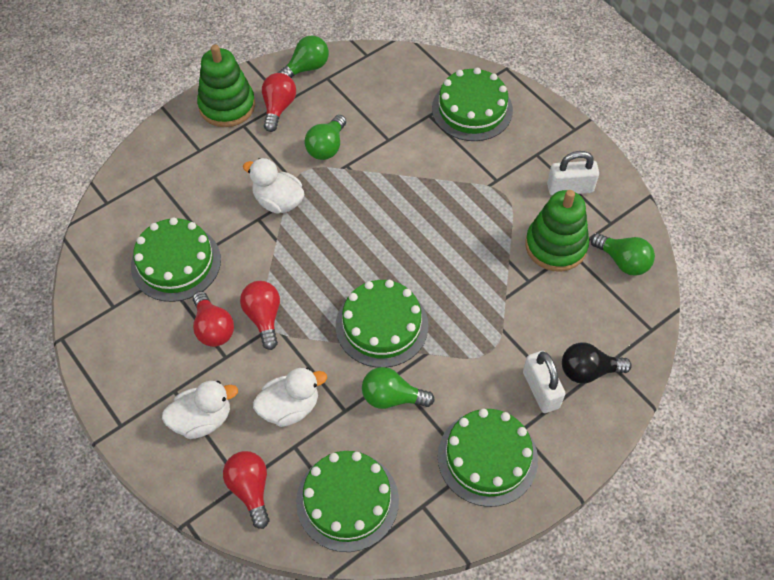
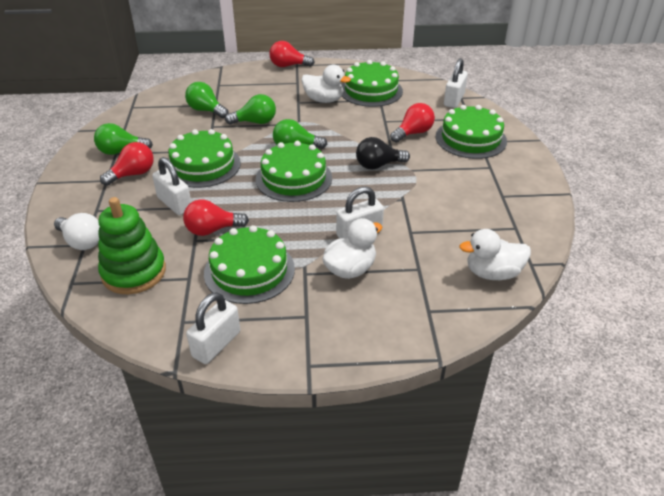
green stacking toy: [197,44,255,127] [525,190,589,272] = 2 -> [98,197,166,294] = 1
white light bulb: none = 0 -> [54,213,100,250] = 1
white padlock: [523,351,566,413] [547,151,599,195] = 2 -> [152,157,191,215] [186,292,240,364] [336,186,384,239] [444,58,468,108] = 4

